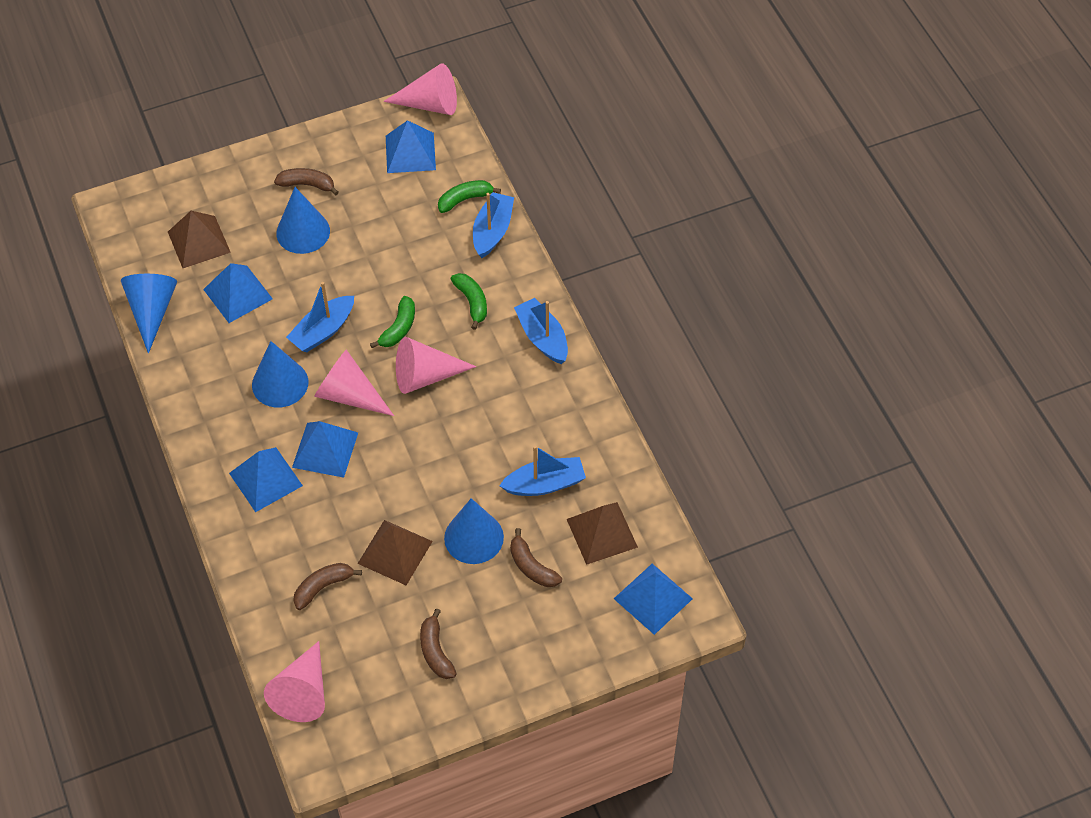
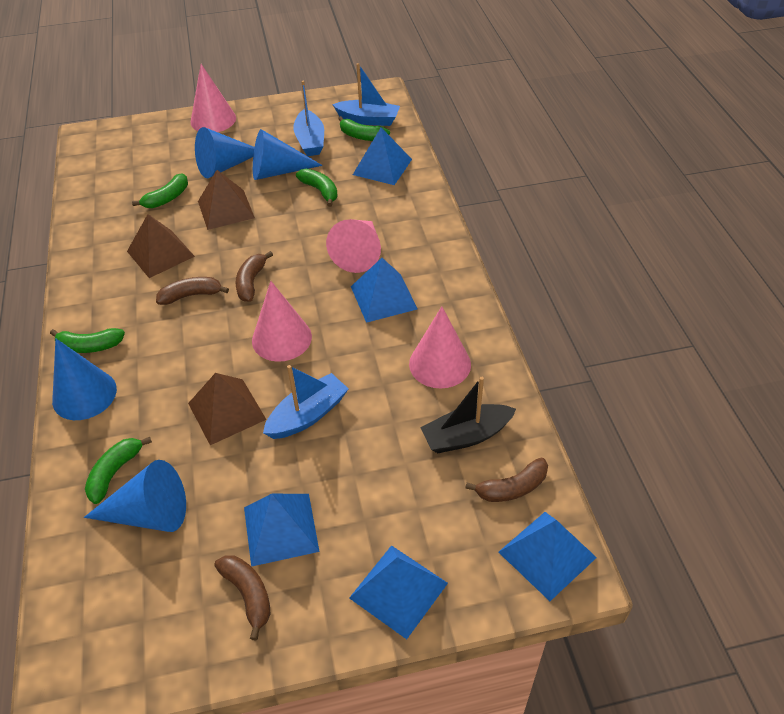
black boat: none = 0 -> [420,377,516,453] = 1
blue boat: [286,282,354,352] [473,192,514,258] [499,446,586,496] [514,298,568,364] = 4 -> [263,365,349,439] [293,81,324,156] [332,63,400,126] = 3
green banana: [370,296,415,348] [438,180,501,213] [451,273,487,330] = 3 -> [50,328,125,353] [85,437,152,504] [132,173,188,208] [296,169,338,207] [338,116,390,141] = 5

